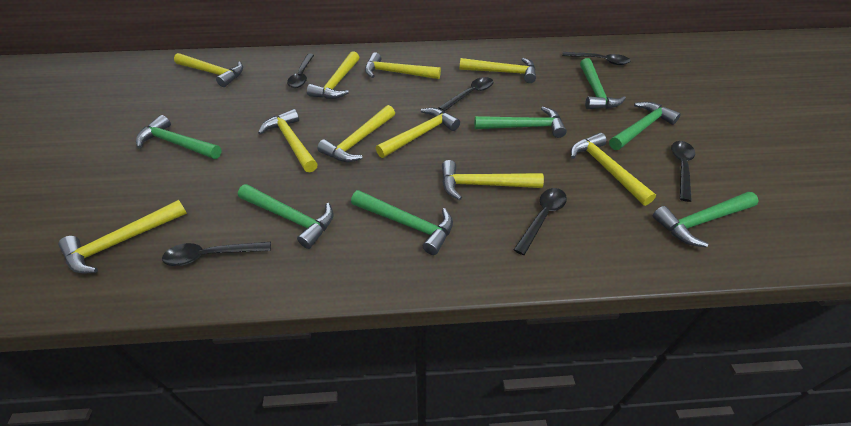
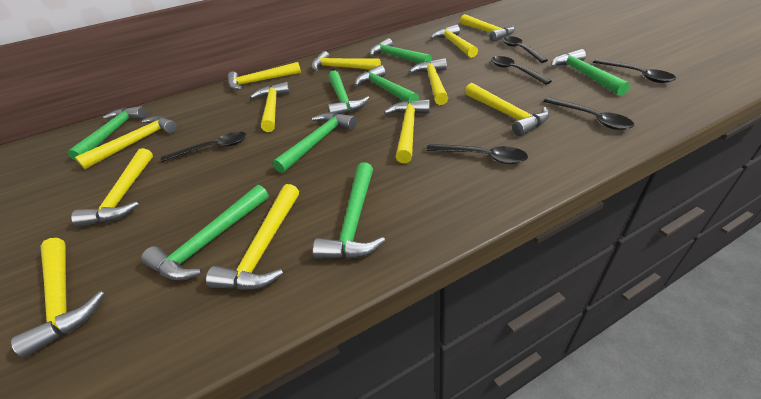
green hammer: [136,115,222,159] [238,184,334,249] [351,190,453,255] [474,107,567,138] [580,58,626,109] [609,102,681,150] [653,192,759,247] = 7 -> [67,106,147,161] [141,185,269,281] [272,112,357,173] [313,163,386,259] [328,70,369,114] [355,65,419,104] [369,38,432,63] [551,49,630,96] = 8
yellow hammer: [58,200,187,273] [174,53,243,87] [258,109,318,172] [307,51,359,99] [317,105,395,162] [365,52,441,79] [376,108,460,158] [442,160,544,200] [460,58,536,83] [571,133,656,206] = 10 -> [11,238,105,358] [71,148,153,227] [75,116,177,169] [206,184,299,290] [227,62,301,90] [250,82,290,132] [311,51,381,71] [384,99,430,163] [409,58,448,105] [430,25,478,58] [460,14,515,42] [465,83,550,136] = 12

